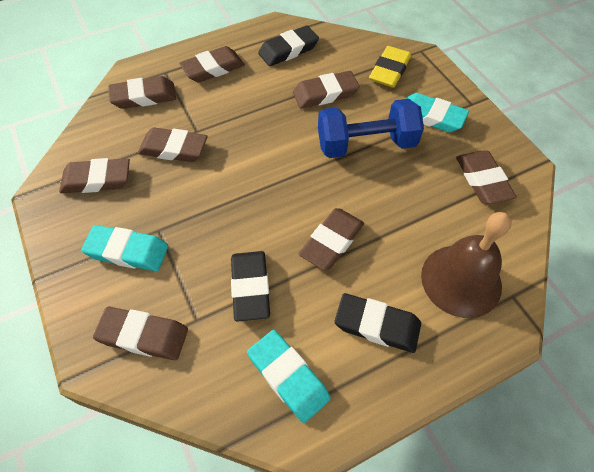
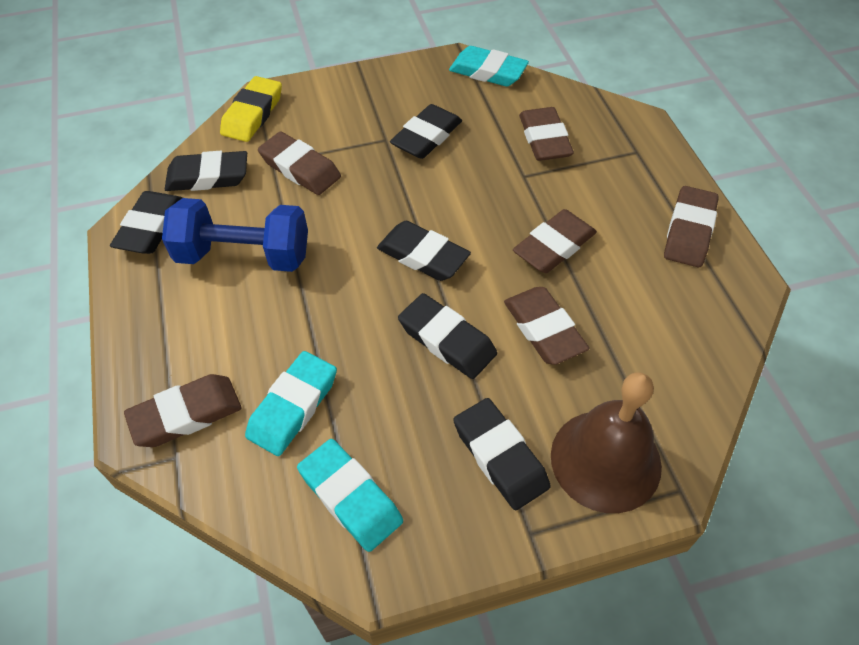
black eraser: [231,251,270,322] [258,25,319,66] [335,293,421,353] = 3 -> [110,191,183,254] [165,151,247,191] [377,221,471,281] [390,104,462,159] [398,293,497,379] [453,398,551,510] = 6
brown eraser: [59,158,130,193] [93,306,188,360] [108,76,176,109] [138,127,207,162] [179,46,245,83] [293,71,359,108] [299,208,364,271] [456,150,517,204] = 8 -> [124,374,241,447] [258,131,341,195] [504,287,589,365] [513,209,597,273] [519,107,574,161] [664,186,719,267] = 6

